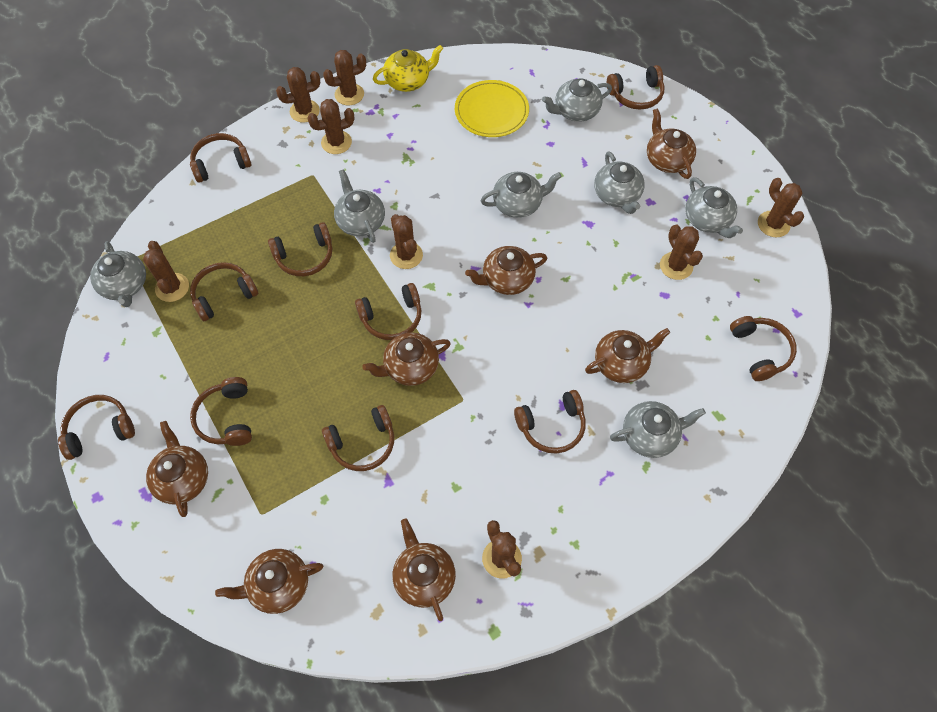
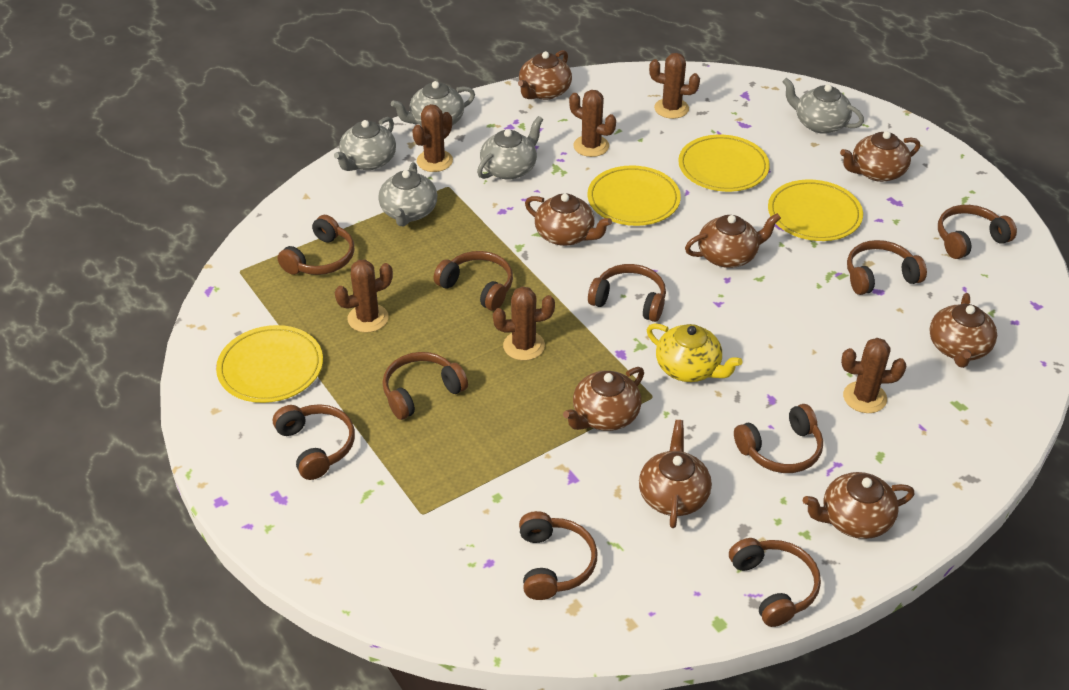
brown cactus: [143,241,189,302] [276,67,320,123] [307,99,354,154] [323,50,366,105] [390,214,423,269] [482,520,522,579] [660,224,703,280] [758,178,804,237] = 8 -> [335,260,393,333] [412,104,453,172] [493,286,555,360] [569,90,616,157] [649,53,700,119] [841,338,907,413] = 6
brown teapot: [146,421,208,517] [215,549,323,614] [362,332,451,386] [392,519,456,621] [465,246,547,295] [585,328,670,383] [647,108,696,179] = 7 -> [518,50,572,100] [525,193,612,246] [563,367,644,431] [639,420,712,528] [685,213,781,268] [803,472,915,539] [840,131,920,182] [930,293,997,368] = 8
grey teapot: [90,241,146,307] [334,169,385,243] [481,172,562,218] [542,78,612,122] [594,151,645,214] [610,401,706,458] [685,177,743,238] = 7 -> [334,117,396,171] [378,162,437,226] [391,81,475,126] [477,116,543,180] [782,78,864,134] = 5
yellow plate: [455,80,529,137] = 1 -> [216,325,323,403] [587,165,681,226] [678,135,770,192] [768,179,863,241] = 4

